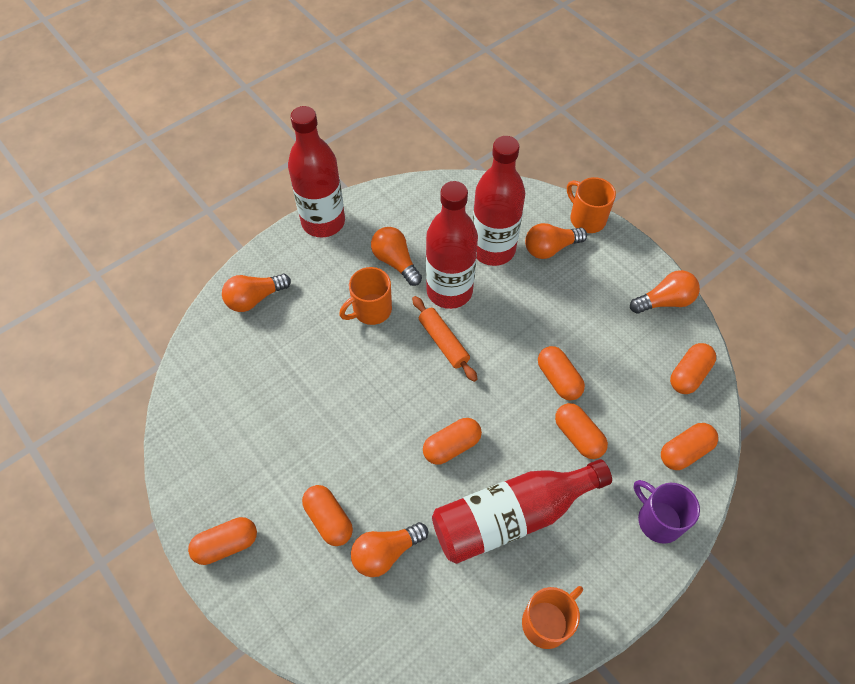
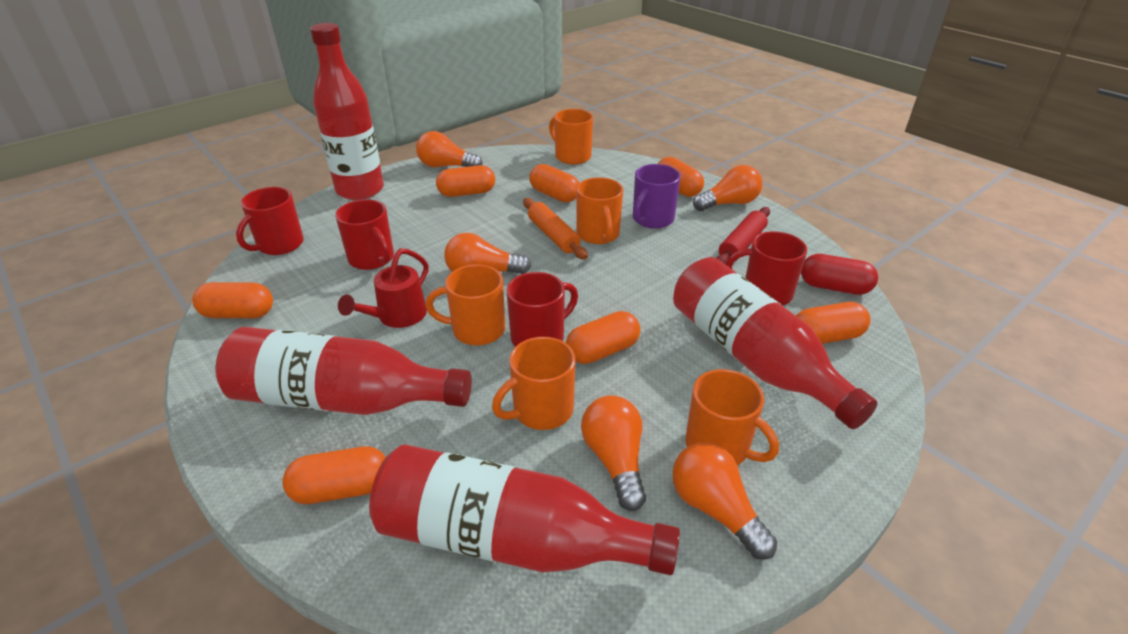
orange mug: [339,267,392,325] [522,586,583,649] [567,177,616,233] = 3 -> [426,264,505,346] [492,337,576,430] [549,109,593,165] [576,177,623,244] [685,369,779,465] = 5
red capsule: none = 0 -> [801,254,878,295] = 1
red mug: none = 0 -> [236,187,304,255] [335,199,394,270] [507,272,578,347] [725,231,807,306] = 4
red rolling pin: none = 0 -> [717,207,770,264] = 1
red watering can: none = 0 -> [338,249,429,328] = 1

